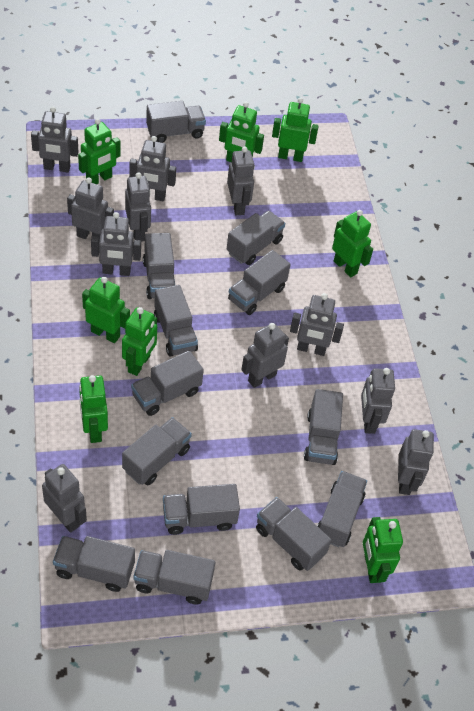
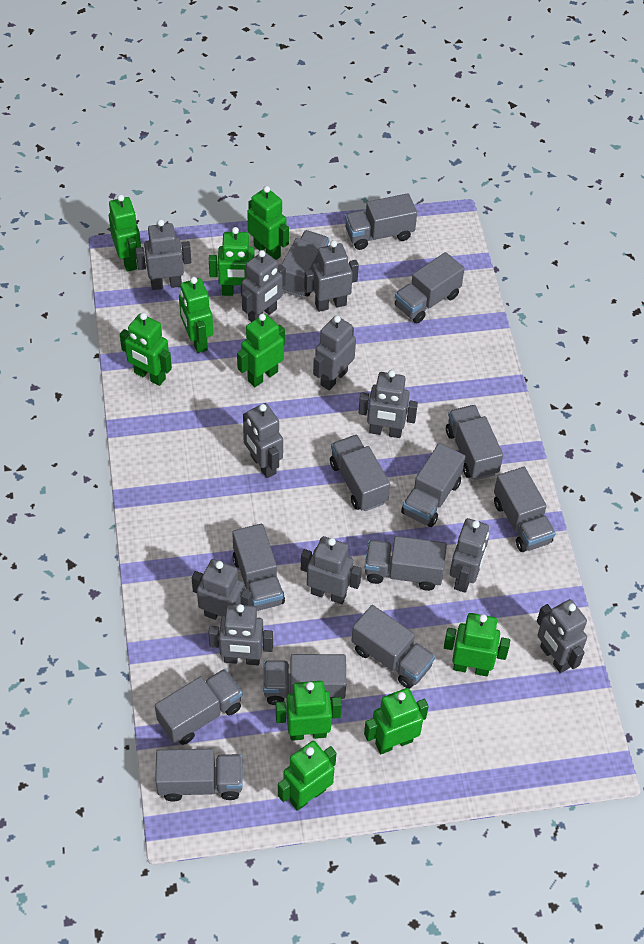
green robot: [78,118,121,184] [79,375,108,443] [82,277,130,343] [122,307,157,376] [219,102,264,162] [272,97,319,162] [332,210,373,277] [363,517,403,583] = 8 -> [109,194,141,272] [120,313,172,386] [179,277,213,353] [209,227,255,296] [237,314,285,387] [247,186,289,260] [276,681,342,741] [278,741,336,811] [364,688,429,754] [444,613,510,676] = 10

